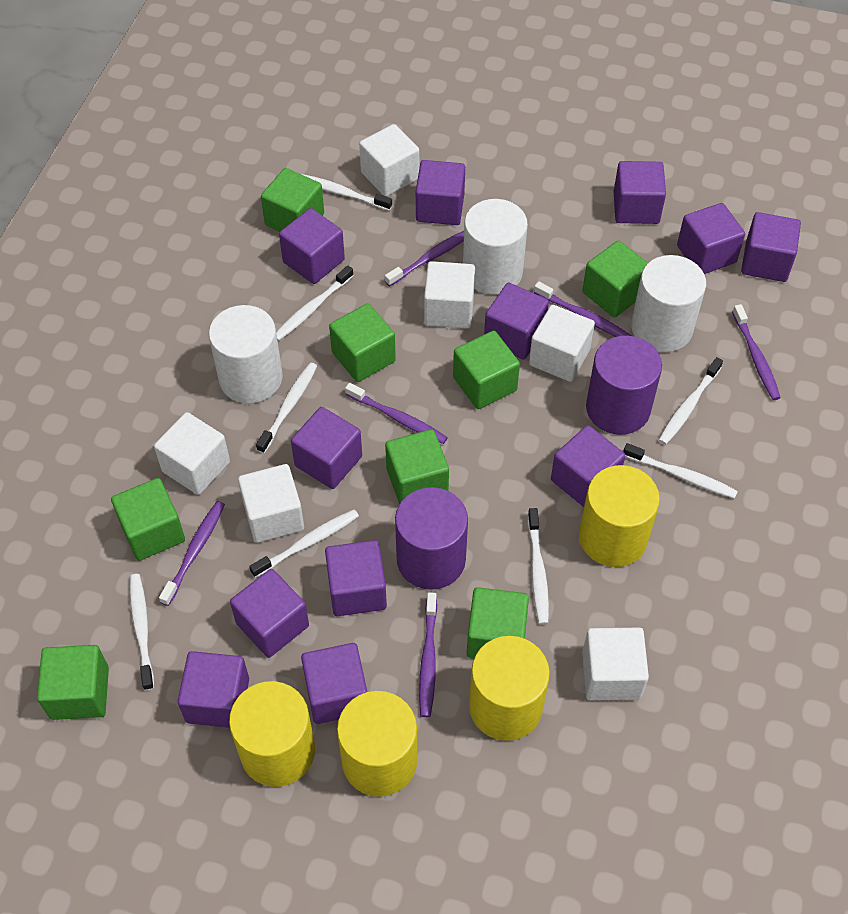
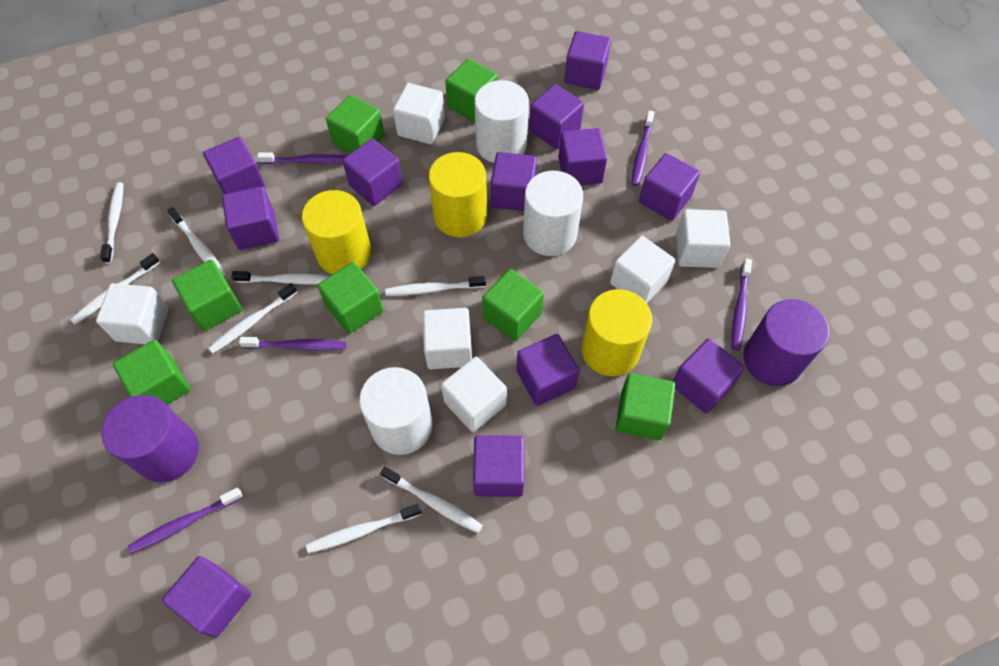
green cube: [37,645,109,720] [111,478,185,561] [261,168,324,232] [329,303,396,382] [385,429,449,504] [453,331,520,409] [467,587,529,659] [582,241,648,318] = 8 -> [113,340,190,405] [172,260,242,331] [317,262,383,334] [326,95,384,154] [445,59,498,122] [482,269,544,341] [615,373,675,441] = 7
purple toothbrush: [159,501,225,606] [345,383,448,444] [385,231,464,286] [419,592,437,717] [534,281,631,337] [732,304,781,400] = 6 -> [128,488,243,554] [239,337,347,351] [257,152,346,164] [631,111,655,186] [732,259,752,351] = 5
yellow cylinder: [229,681,315,787] [337,691,417,797] [469,636,550,741] [579,465,660,567] = 4 -> [302,190,371,274] [428,152,487,237] [581,289,652,376] = 3

